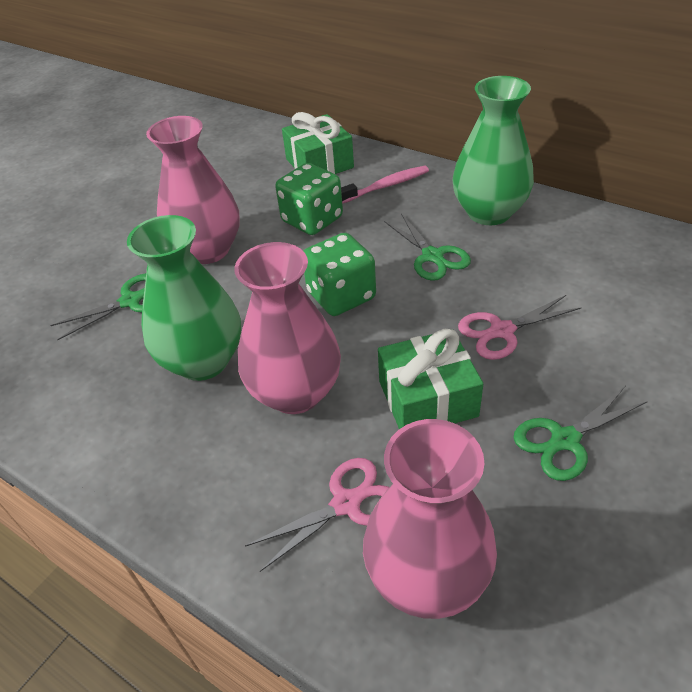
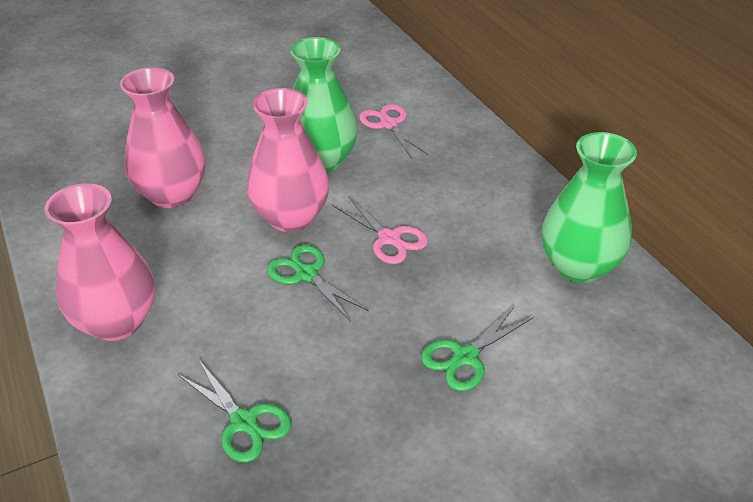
green dice: [275,163,343,235] [304,233,376,316] = 2 -> none = 0
green gift: [282,112,354,174] [378,329,483,429] = 2 -> none = 0
pink toothbrush: [341,166,429,204] = 1 -> none = 0

